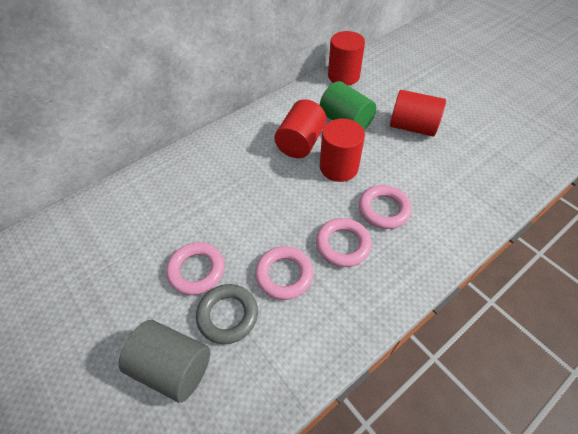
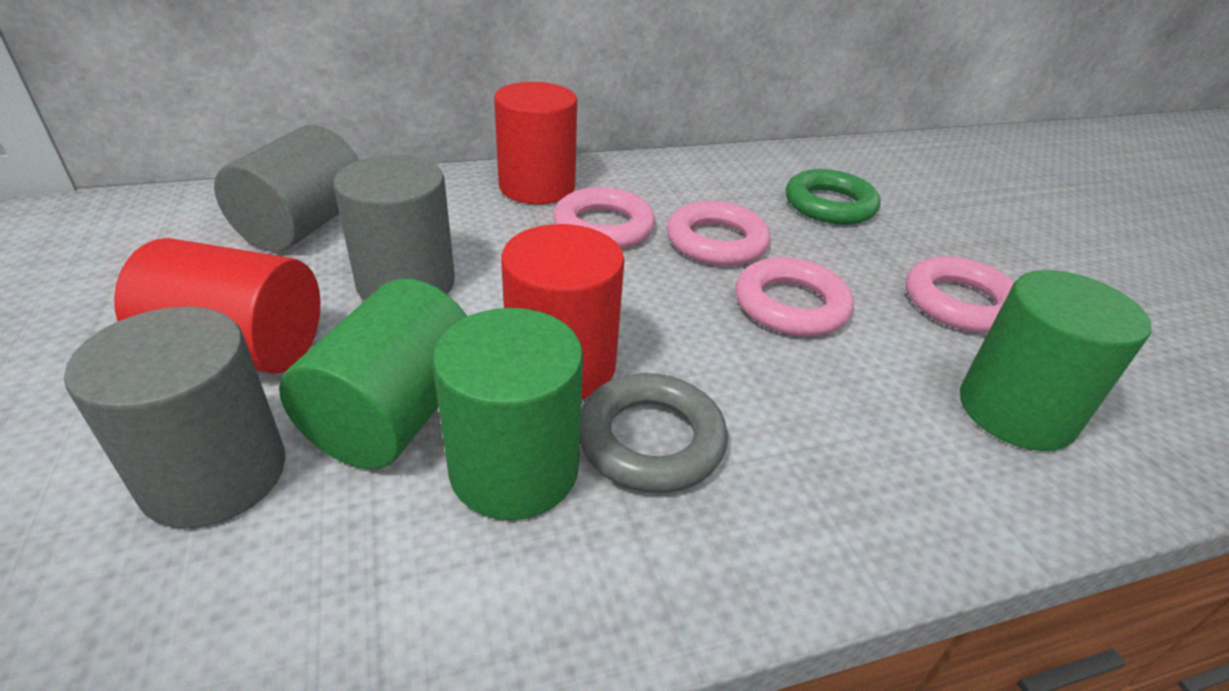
green cylinder: [320,81,376,130] = 1 -> [279,279,468,469] [433,308,583,520] [960,270,1151,451] = 3
green ring: none = 0 -> [786,169,881,225] = 1
grey cylinder: [119,320,210,403] = 1 -> [64,306,286,528] [214,125,359,252] [333,155,455,301] = 3
red cylinder: [275,99,326,158] [320,119,365,182] [328,31,365,85] [390,90,446,137] = 4 -> [114,238,320,374] [494,82,577,204] [501,224,625,399] = 3

